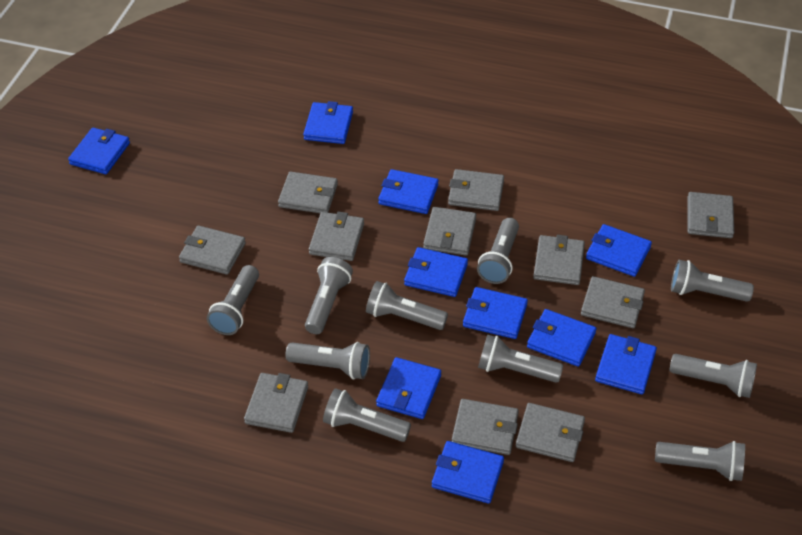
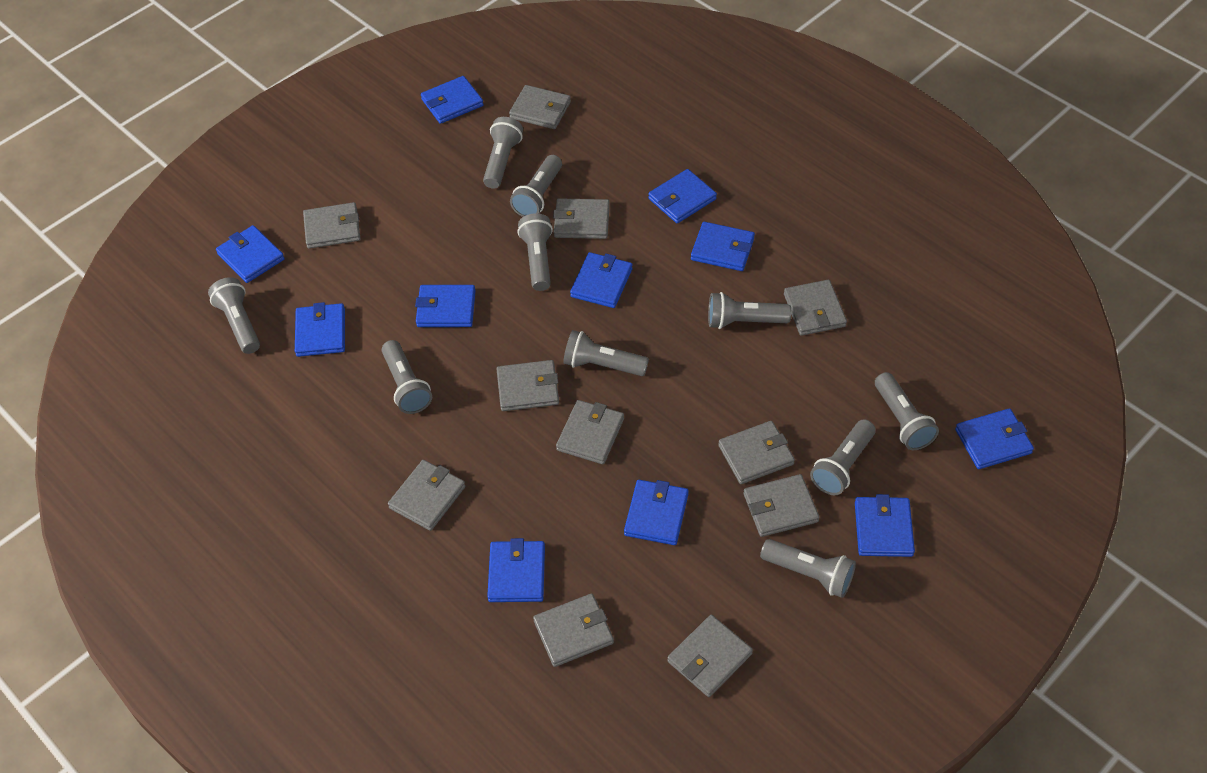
blue wallet: [68,127,130,174] [303,101,353,144] [376,357,441,419] [378,169,439,214] [404,247,468,297] [432,441,504,504] [463,287,528,339] [527,309,596,367] [586,224,652,277] [595,334,657,394] = 10 -> [216,225,285,283] [295,302,345,357] [415,285,476,327] [421,76,484,124] [487,538,545,602] [570,252,632,308] [624,480,689,545] [648,169,717,223] [691,222,755,271] [855,494,915,557] [955,408,1034,469] = 11

